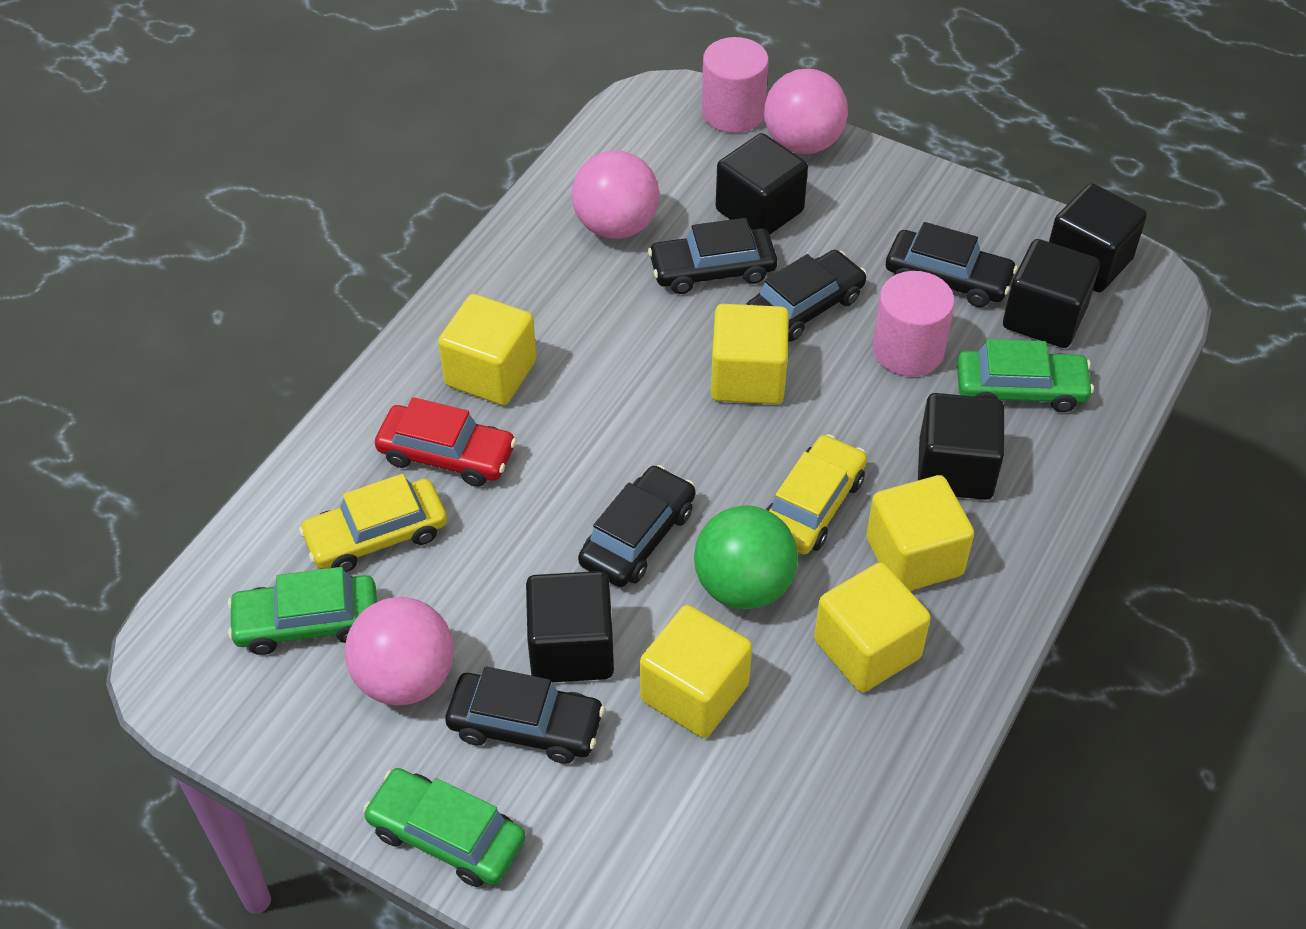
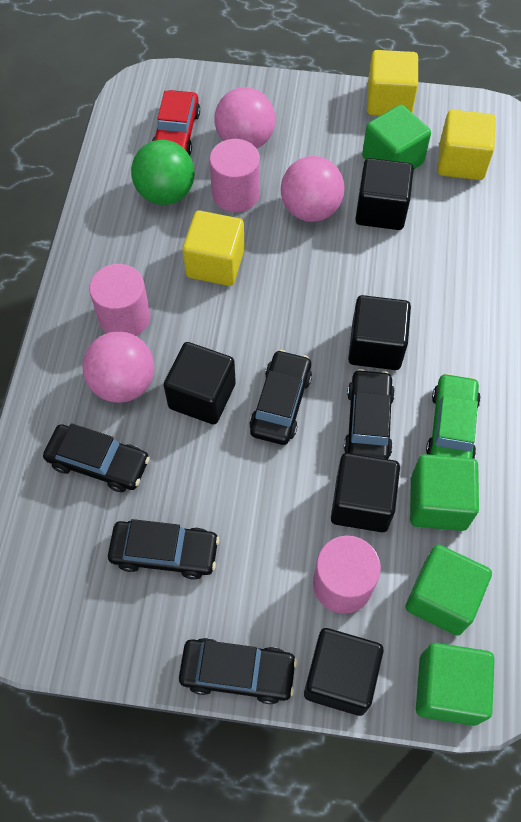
green car: [228,567,377,655] [363,768,526,887] [957,339,1094,412] = 3 -> [426,373,481,459] = 1
green cube: none = 0 -> [362,104,431,169] [405,545,492,636] [410,454,479,531] [416,643,495,726] = 4
pink cylinder: [702,37,769,133] [873,271,955,376] = 2 -> [89,264,151,336] [209,139,260,212] [313,535,381,614] = 3
yellow car: [299,474,447,572] [766,434,867,554] = 2 -> none = 0
yellow cube: [438,294,537,405] [640,605,752,738] [711,304,789,404] [814,563,931,692] [866,475,974,591] = 5 -> [182,211,245,286] [367,50,418,116] [438,110,496,180] = 3

